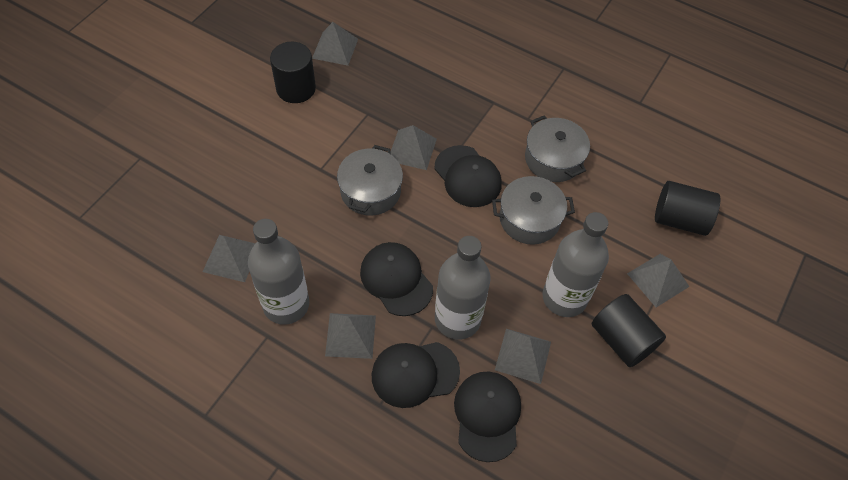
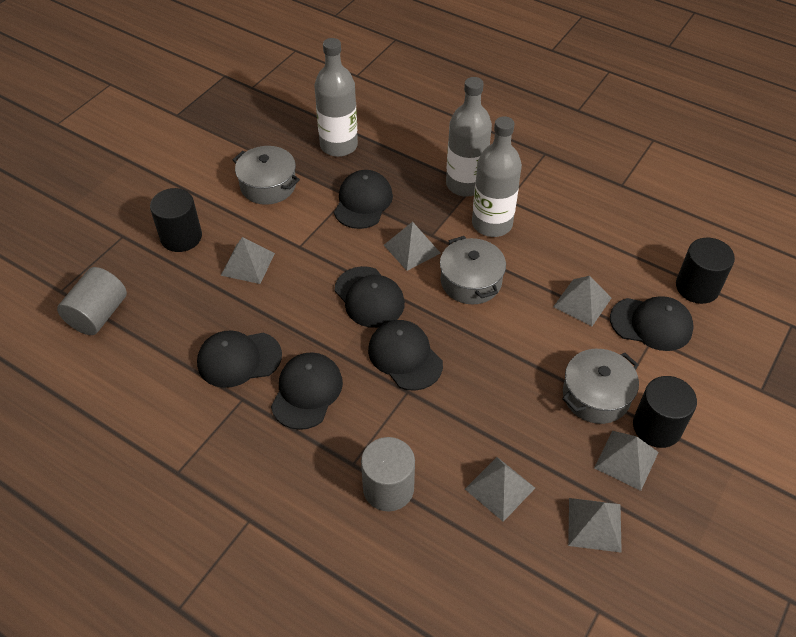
black cap: [360,242,433,316] [372,342,460,408] [435,145,502,207] [454,372,521,462] = 4 -> [197,330,282,388] [271,352,343,430] [334,170,393,229] [335,266,405,328] [368,320,443,391] [610,296,694,351] = 6
grey cylinder: none = 0 -> [57,267,127,335] [361,437,415,511] = 2

